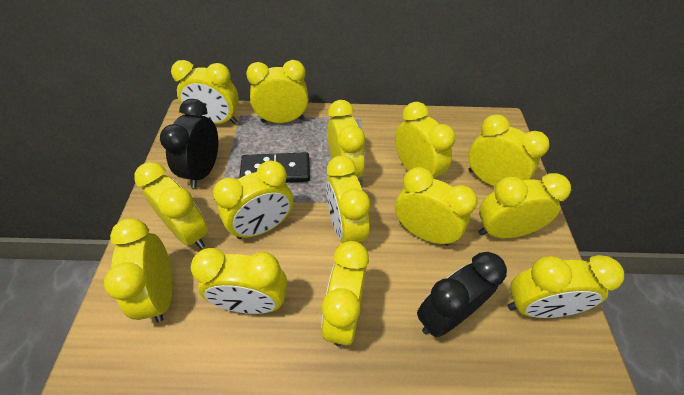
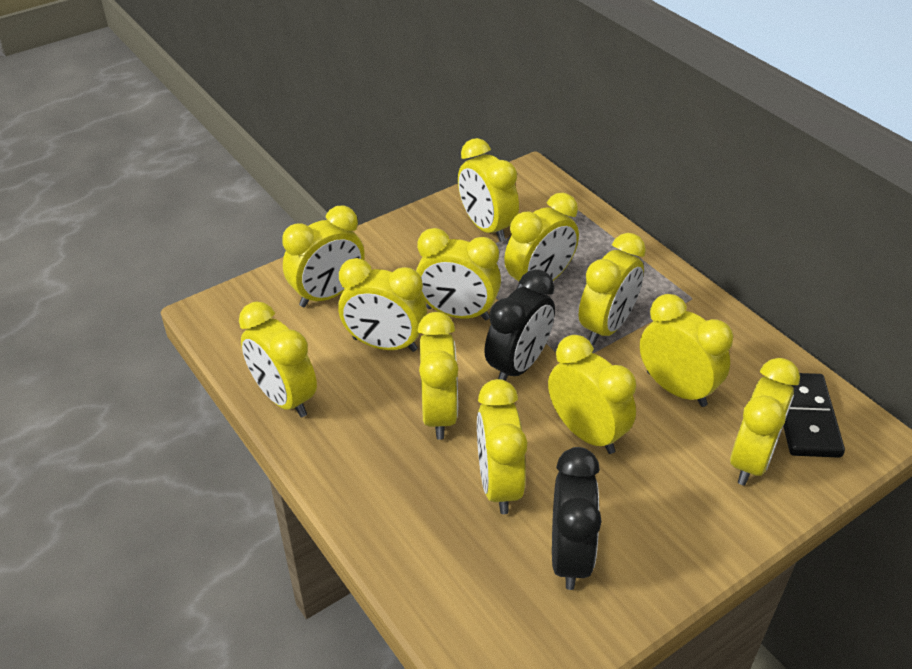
yellow clock: [104,218,173,322] [134,162,208,249] [171,60,239,124] [191,248,287,314] [213,160,293,239] [246,60,308,123] [321,241,369,346] [326,155,370,243] [328,100,365,178] [395,102,455,178] [395,167,478,246] [468,114,549,187] [478,173,571,239] [508,255,624,318] = 14 -> [239,302,317,417] [282,205,365,307] [338,258,427,352] [416,228,501,320] [418,312,458,440] [458,138,519,242] [477,379,528,514] [504,193,579,289] [548,335,636,454] [579,233,646,345] [640,294,733,407] [730,358,800,486] = 12

